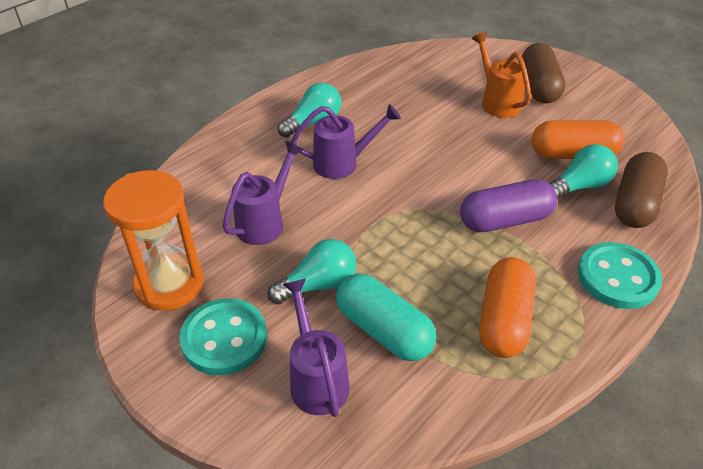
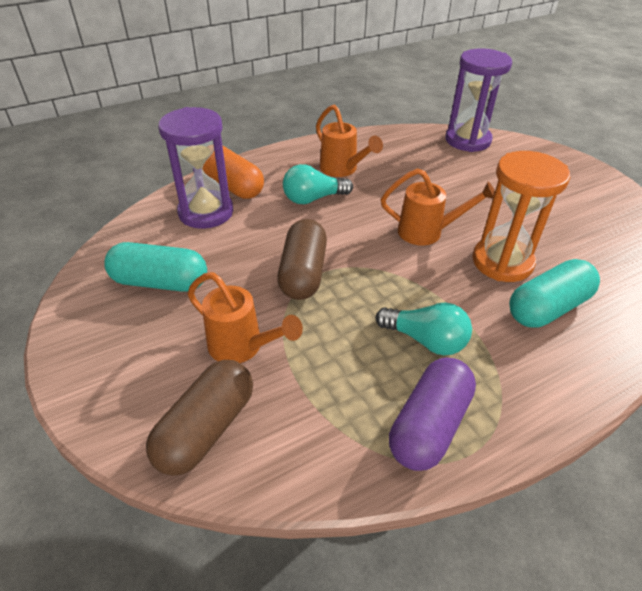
orange capsule: [479,257,536,358] [531,120,625,159] = 2 -> [203,145,264,199] = 1
orange watering can: [472,32,531,118] = 1 -> [188,272,303,363] [316,105,383,177] [381,168,495,246] = 3
purple hourglass: none = 0 -> [158,107,233,229] [445,48,512,152] = 2
purple watering can: [223,141,304,245] [282,278,349,417] [291,104,401,179] = 3 -> none = 0
turquoise button: [179,298,267,375] [578,242,662,309] = 2 -> none = 0
turquoise capsule: [336,273,436,361] = 1 -> [104,242,207,292] [509,259,600,328] = 2
turquoise light bulb: [267,239,356,304] [278,83,341,138] [549,144,618,199] = 3 -> [283,164,353,204] [376,302,472,355] = 2

